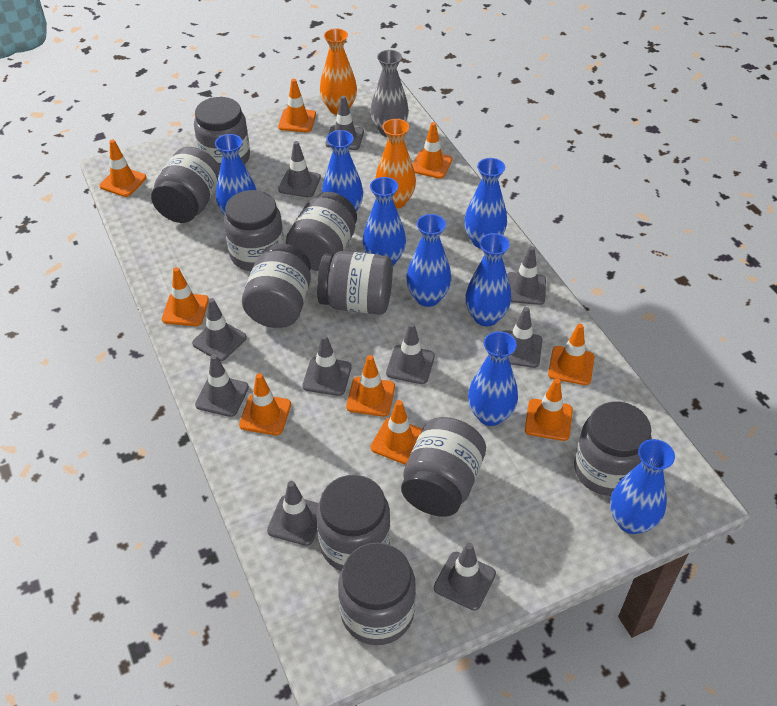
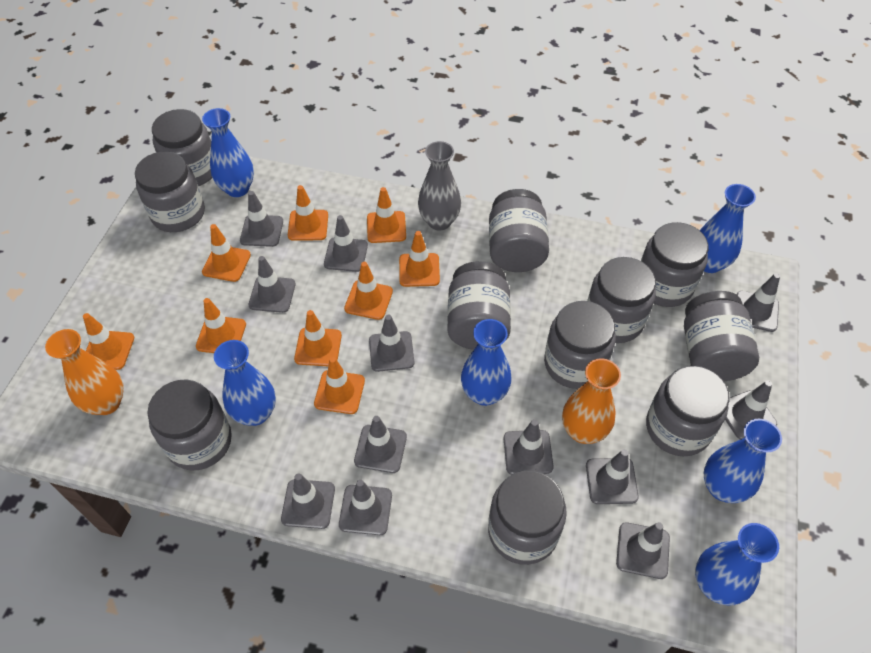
blue vase: [215,134,256,215] [322,130,363,211] [363,177,406,266] [406,214,452,307] [464,158,507,249] [465,233,511,327] [468,331,518,426] [610,439,675,534] = 8 -> [202,108,254,197] [214,340,276,426] [461,319,511,406] [695,523,779,606] [700,184,756,273] [704,419,782,503] = 6
grey jar: [151,147,220,223] [194,97,250,166] [224,190,284,271] [242,244,311,328] [286,192,357,271] [316,475,390,571] [317,251,393,315] [338,543,416,645] [401,417,486,517] [574,402,652,496] = 10 -> [135,151,205,232] [147,379,232,471] [152,109,212,186] [447,261,511,350] [488,470,567,565] [489,189,549,272] [544,301,616,389] [587,257,656,343] [641,222,708,307] [646,366,729,456] [684,291,759,381] = 11
grey traffic cone: [192,298,247,361] [195,354,249,417] [267,481,319,546] [278,141,321,198] [302,334,352,396] [326,96,364,150] [386,323,435,384] [434,543,496,610] [503,307,542,368] [507,246,546,305] = 10 -> [240,191,283,247] [249,256,296,313] [281,473,335,529] [324,215,368,272] [339,480,392,535] [354,416,407,473] [369,315,414,372] [503,419,554,475] [586,449,639,504] [616,522,670,579] [725,380,777,440] [737,273,780,332] = 12

